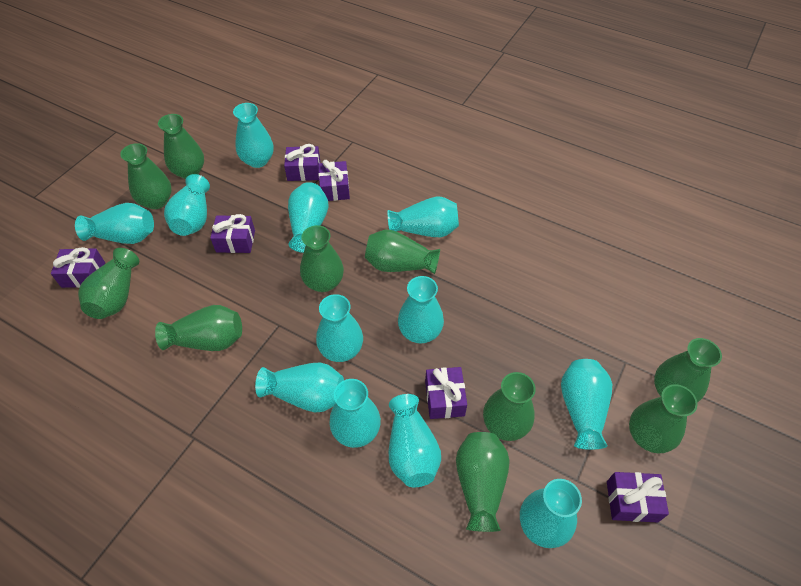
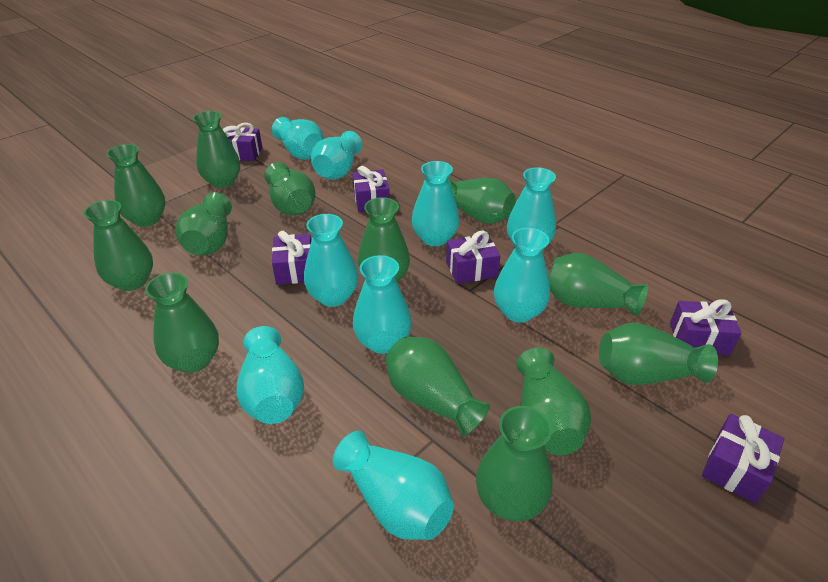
green vase: [78,248,139,319] [120,143,172,209] [155,305,242,351] [158,114,204,179] [300,225,344,292] [365,230,440,274] [456,432,510,532] [483,372,536,441] [629,384,698,453] [654,338,722,402] = 10 -> [84,200,153,291] [106,144,166,227] [145,273,219,373] [175,192,232,255] [193,111,240,188] [265,162,316,216] [358,197,410,283] [386,336,490,436] [448,178,516,224] [476,406,552,521] [516,347,591,456] [548,253,648,316] [599,323,718,385] = 13
turquoise vase: [75,203,154,244] [164,174,210,236] [233,103,274,168] [255,363,344,412] [288,182,329,253] [316,294,363,362] [329,379,381,448] [388,196,459,237] [389,394,441,487] [398,276,444,344] [520,479,582,548] [561,359,612,450] = 12 -> [236,326,304,424] [272,117,324,160] [304,214,358,307] [311,131,362,180] [333,431,454,540] [353,255,412,354] [412,161,459,246] [494,228,550,323] [507,167,556,244] = 9

